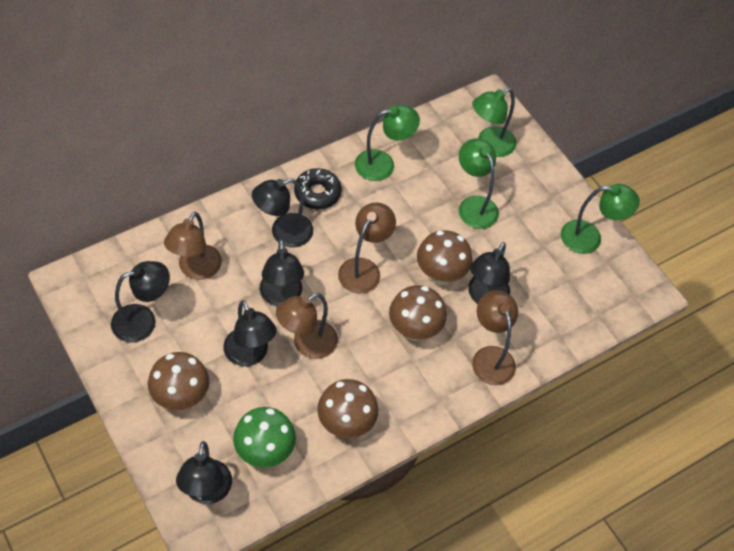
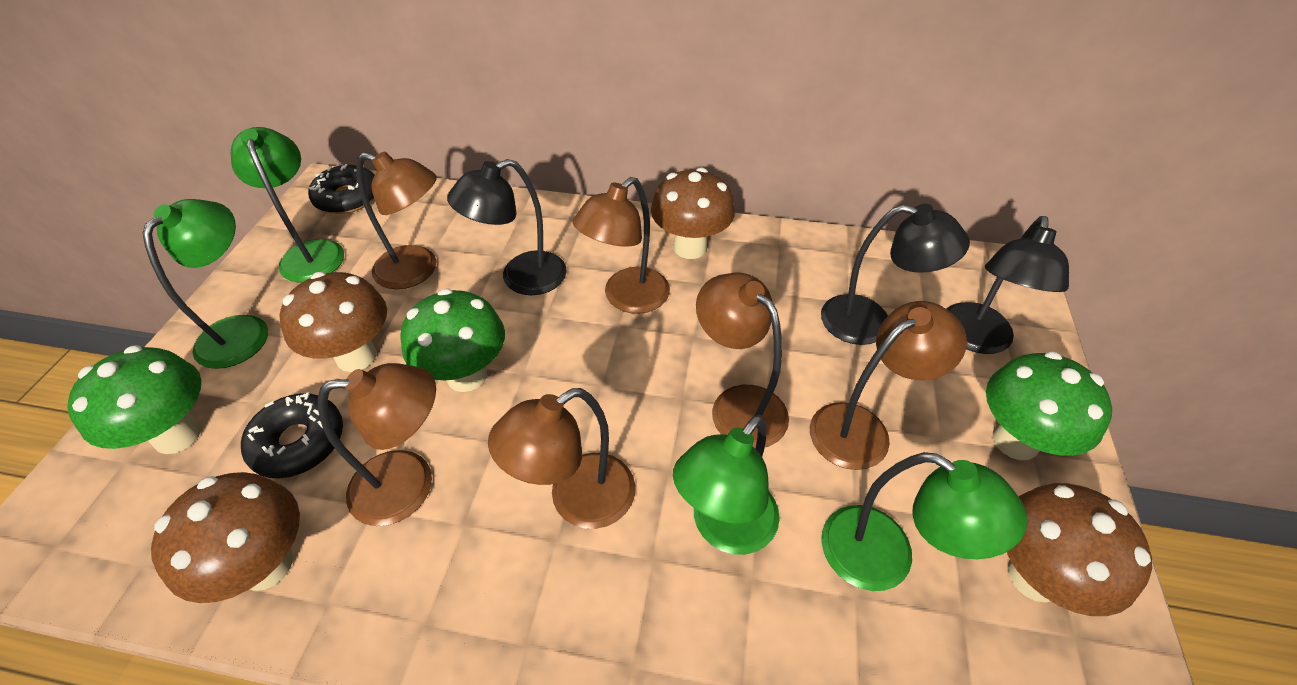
black donut: [294,168,342,209] = 1 -> [241,392,343,478] [308,164,375,214] = 2
black lamp: [111,261,170,342] [176,441,232,504] [223,300,277,366] [252,179,313,247] [259,239,304,306] [468,242,510,304] = 6 -> [447,159,567,295] [821,204,970,345] [947,216,1069,354] = 3
brown lamp: [164,211,222,280] [276,293,338,359] [338,202,396,294] [472,290,518,385] = 4 -> [318,363,436,526] [356,151,437,289] [488,388,635,529] [573,177,670,314] [696,272,789,448] [810,301,967,470] = 6
green mushroom: [233,407,296,468] = 1 -> [67,345,202,454] [400,288,505,392] [986,351,1112,460] = 3

